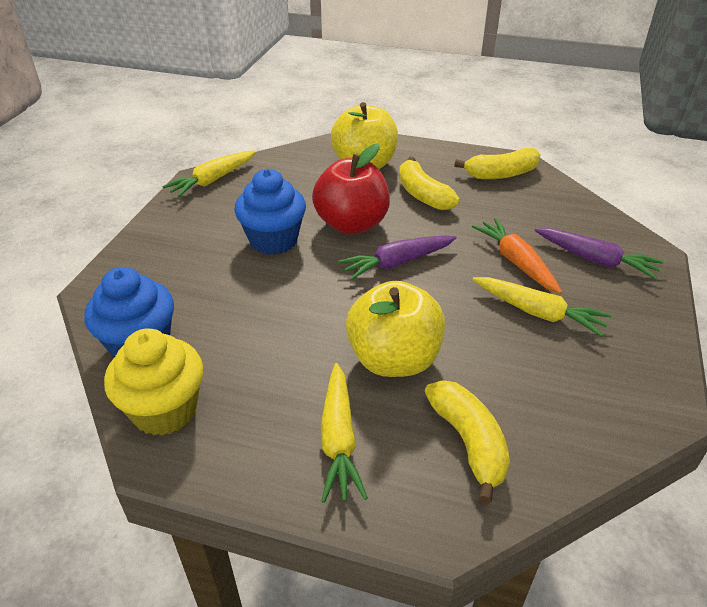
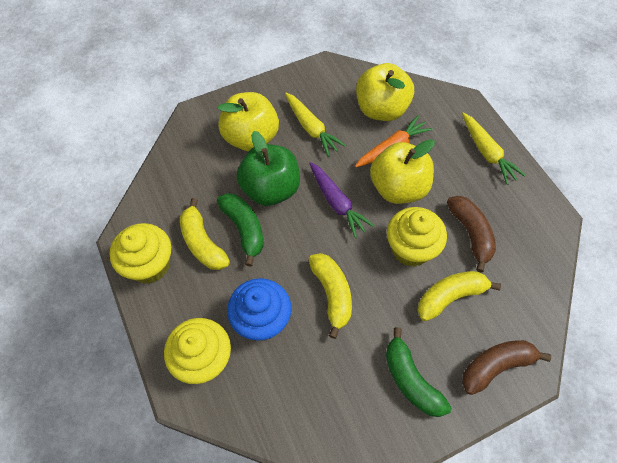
blue cupcake: [84,267,174,358] [234,169,306,255] = 2 -> [227,278,292,341] = 1
brown banana: none = 0 -> [447,196,496,273] [462,340,551,395] = 2
green apple: none = 0 -> [237,131,300,206] = 1
green banana: none = 0 -> [217,193,264,266] [386,327,451,417] = 2
purple carrot: [338,235,457,280] [534,228,664,280] = 2 -> [309,162,374,238] = 1
red apple: [312,143,390,234] = 1 -> none = 0
yellow apple: [331,102,398,169] [346,281,445,377] = 2 -> [218,92,279,151] [356,63,414,121] [370,139,435,204] = 3
yellow carrot: [162,151,256,197] [321,363,368,503] [472,277,611,337] = 3 -> [285,93,346,157] [462,113,526,185] = 2
yellow cupcake: [104,328,203,436] = 1 -> [109,223,171,283] [164,318,231,384] [387,207,447,267] = 3

